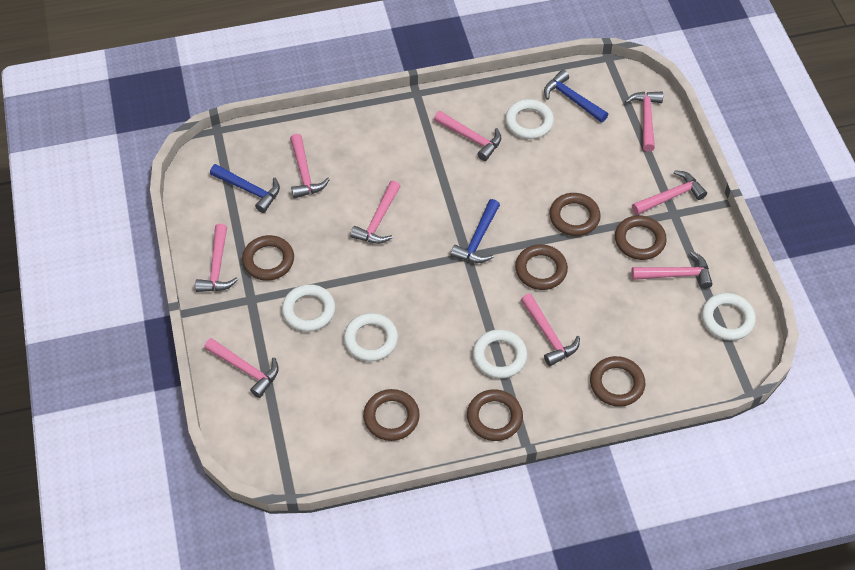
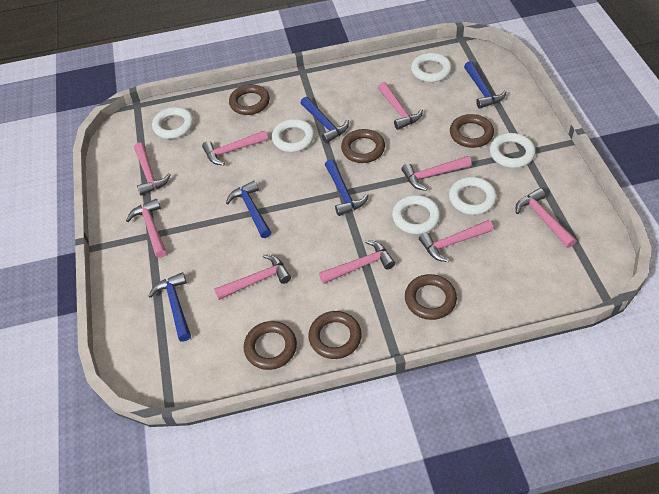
blue hammer: [210,164,280,213] [451,199,500,263] [544,70,608,123] = 3 -> [149,272,191,341] [226,181,271,238] [301,97,349,143] [325,159,369,216] [464,61,506,109] = 5
brown ring: [242,235,294,281] [363,389,420,441] [467,389,523,441] [515,244,568,290] [549,193,601,236] [590,356,645,407] [615,215,667,260] = 7 -> [229,84,270,115] [244,321,297,370] [308,311,362,359] [341,129,385,163] [405,274,457,320] [450,114,494,148] = 6
white ring: [282,284,335,332] [344,313,398,362] [473,329,527,379] [505,99,554,139] [702,293,756,340] = 5 -> [152,107,194,139] [272,119,315,152] [392,195,440,234] [411,53,452,82] [449,177,497,215] [490,133,536,168] = 6

